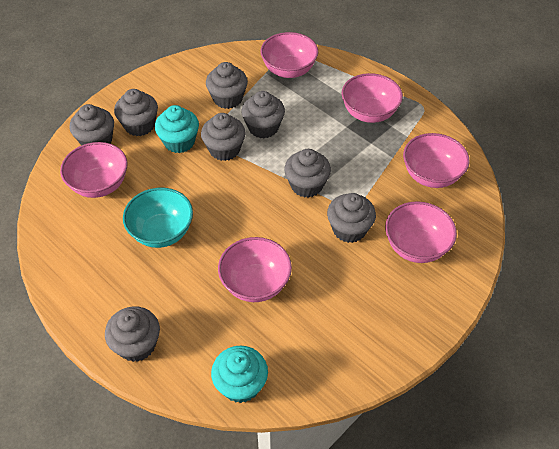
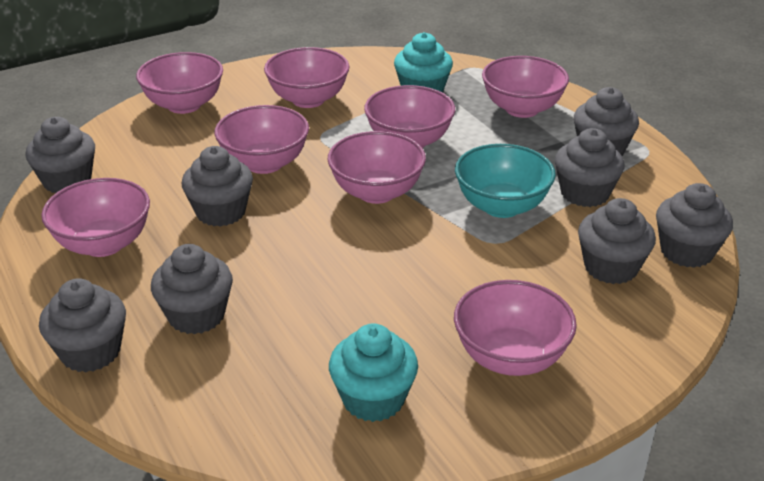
pink bowl: [60,142,128,198] [218,237,292,302] [261,32,318,78] [342,73,403,123] [385,201,457,263] [403,133,470,188] = 6 -> [41,178,150,257] [136,52,223,114] [214,105,309,174] [264,47,349,108] [328,131,426,204] [364,85,455,148] [454,280,577,376] [482,56,569,118] = 8

